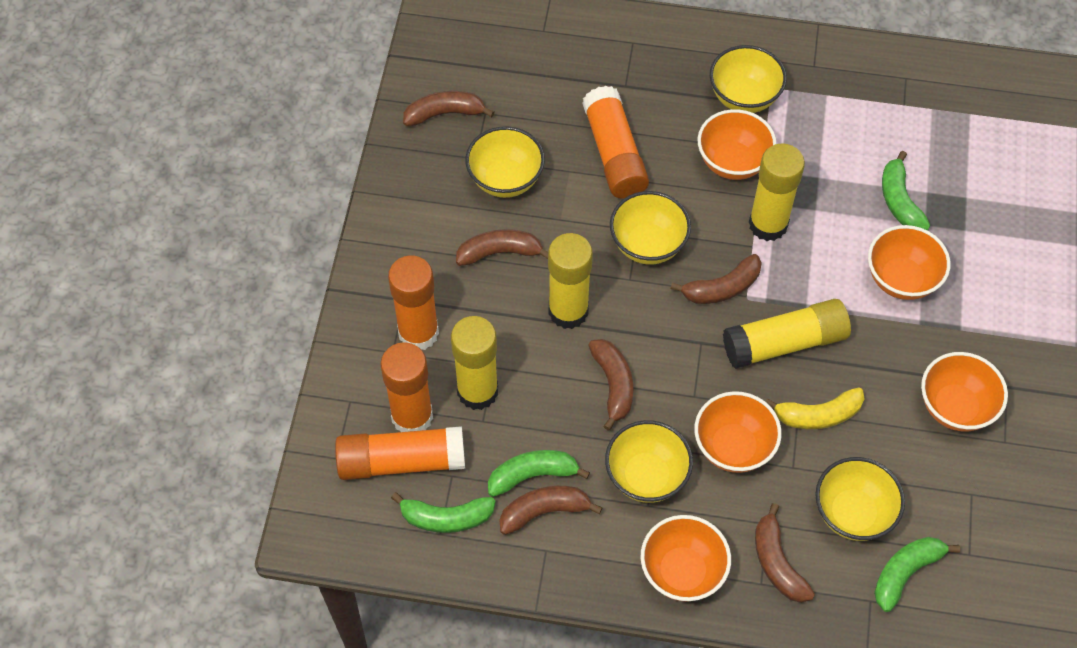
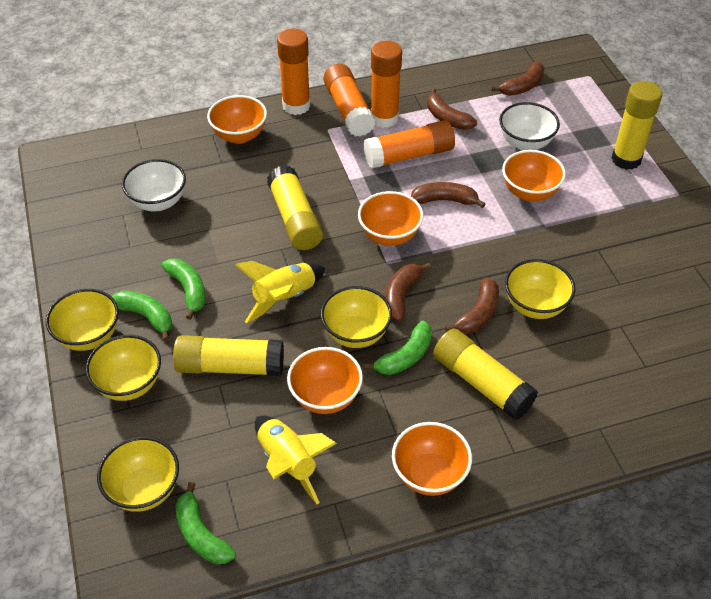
brown banana: [403,91,494,126] [456,229,548,266] [500,486,603,535] [588,339,633,431] [671,254,762,304] [755,503,815,603] = 6 -> [385,263,431,322] [411,182,485,208] [427,88,477,130] [445,277,499,333] [491,62,545,96] = 5
white bowl: none = 0 -> [122,159,186,211] [499,102,560,151] = 2
yellow banana: [765,388,865,429] = 1 -> none = 0
yellow rocket: none = 0 -> [235,261,325,323] [255,415,337,504] = 2

